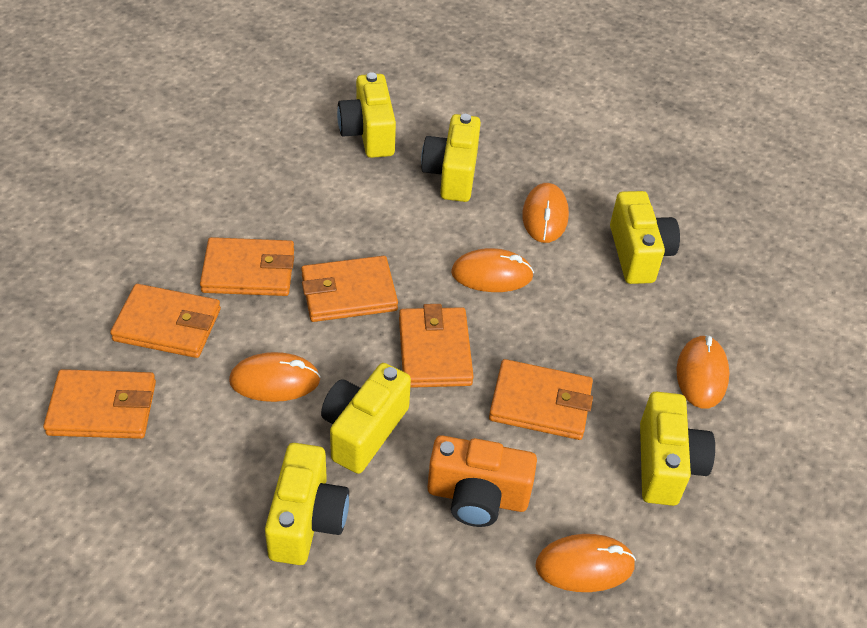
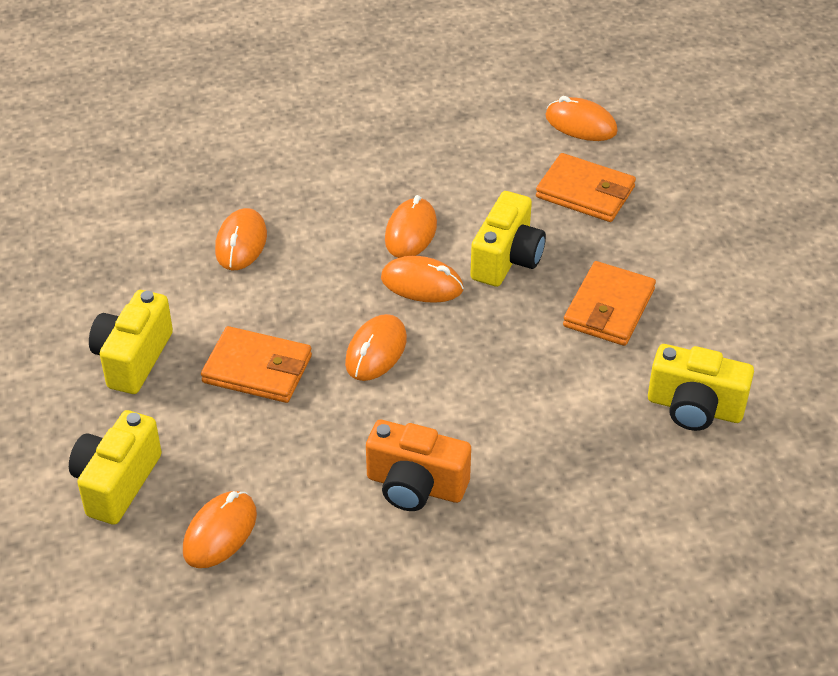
orange mouse: [229,352,321,402] [451,248,534,292] [522,183,569,243] [535,534,636,592] [676,335,730,409] = 5 -> [183,491,257,568] [215,208,267,270] [345,314,407,381] [381,256,464,303] [385,195,437,258] [545,96,618,141] = 6
orange wallet: [43,369,156,439] [110,284,221,358] [200,237,294,296] [301,256,398,322] [399,304,474,388] [489,359,593,440] = 6 -> [201,326,312,403] [536,153,636,222] [563,261,656,346] = 3
yellow camera: [265,443,349,565] [321,363,411,474] [337,72,396,158] [421,114,481,202] [610,191,680,284] [640,392,715,506] = 6 -> [69,410,162,525] [89,290,173,394] [470,191,546,287] [648,344,754,431] = 4

